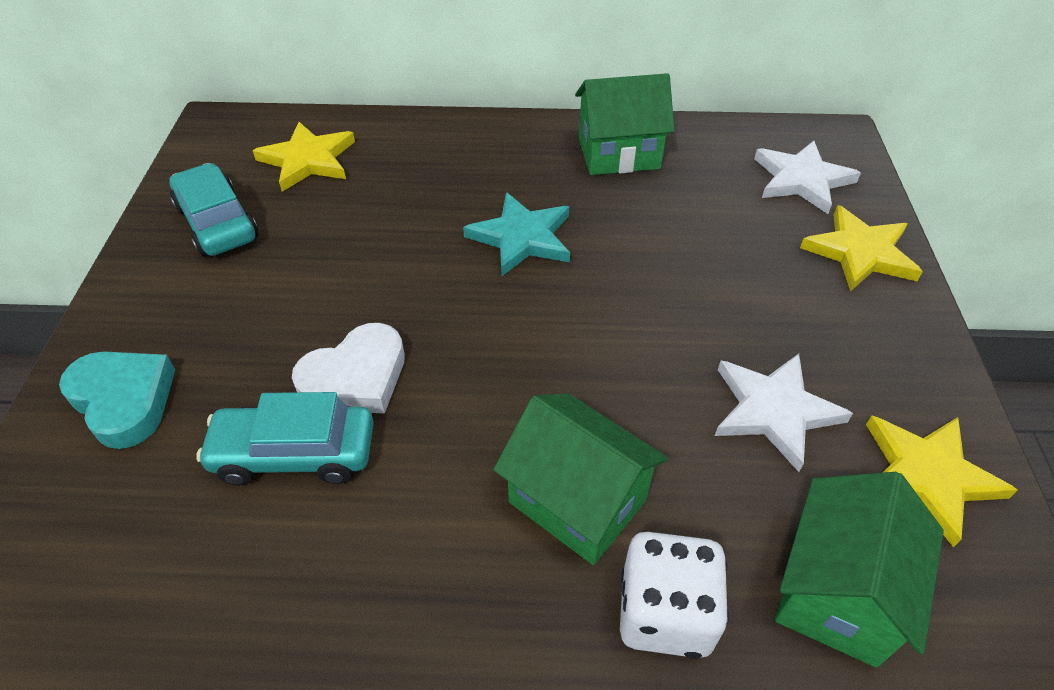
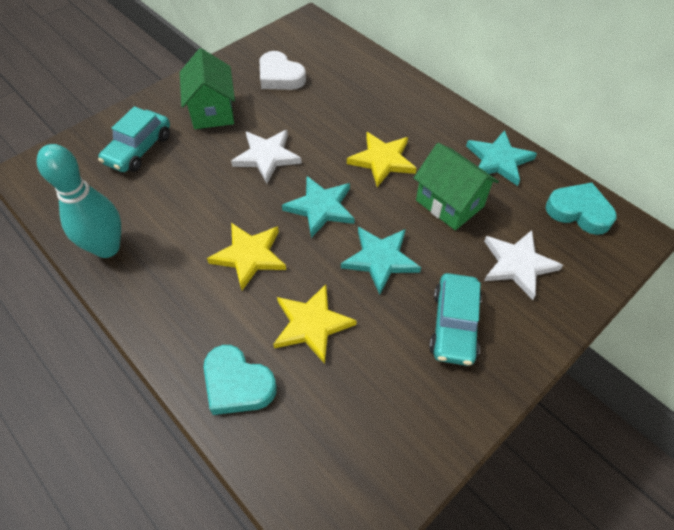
green house: [493,393,668,565] [575,73,675,175] [775,472,944,668] = 3 -> [180,48,235,129] [414,143,499,230] = 2
turquoise bowling pin: none = 0 -> [37,144,121,258] = 1
turquoise heart: [59,351,175,449] = 1 -> [203,345,277,415] [546,183,617,235] = 2
turquoise star: [463,192,570,276] = 1 -> [282,176,355,238] [341,227,421,295] [466,130,537,186] = 3
white dice: [620,532,729,659] = 1 -> none = 0

